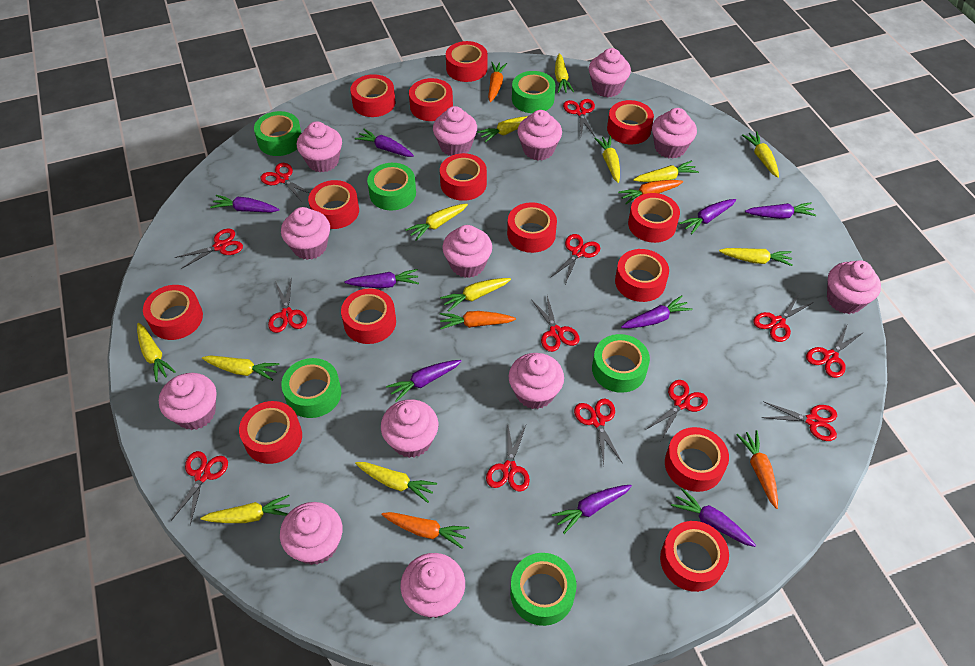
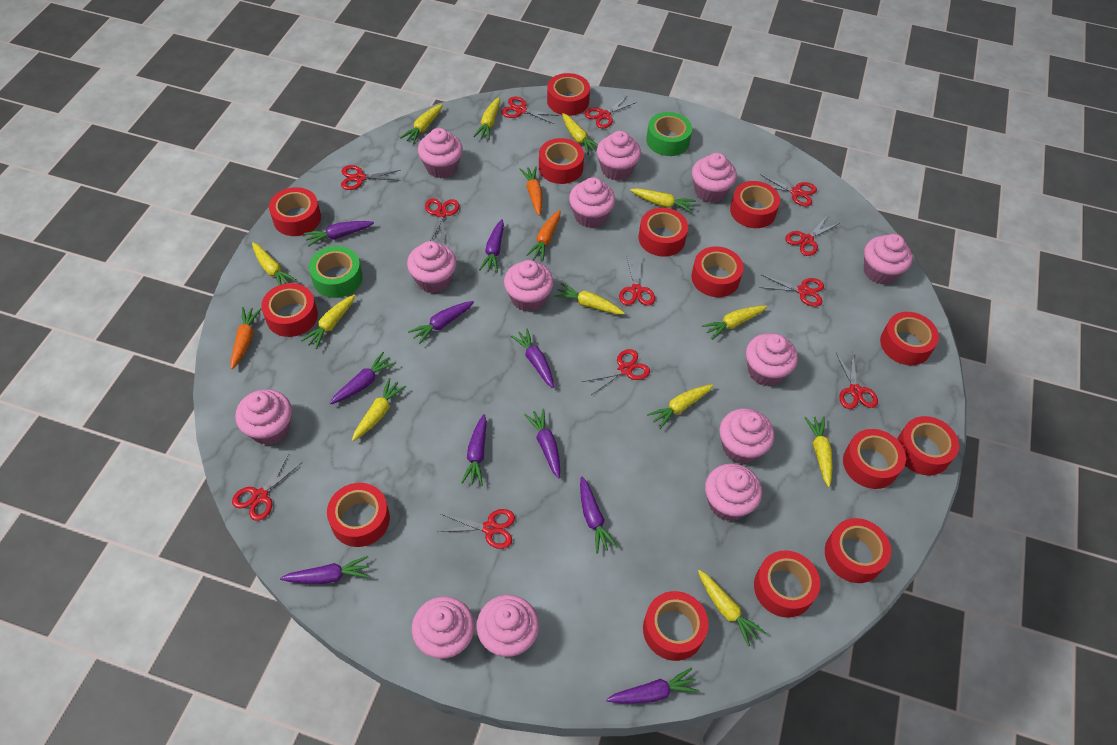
green tape: [254,111,301,156] [281,358,341,418] [367,163,416,210] [510,553,576,626] [512,71,555,113] [592,334,650,393] = 6 -> [309,246,363,298] [646,112,692,156] = 2
orange carrot: [381,512,469,549] [440,311,516,329] [488,62,507,102] [618,180,683,204] [736,430,778,509] = 5 -> [230,307,261,369] [520,166,542,216] [526,210,560,261] = 3
purple carrot: [210,195,279,212] [345,269,419,288] [355,129,414,157] [386,360,462,402] [552,485,632,534] [621,295,692,328] [671,488,756,547] [679,199,736,235] [745,202,816,219] = 9 -> [280,556,370,584] [304,221,374,246] [330,352,396,404] [408,301,474,344] [461,414,487,486] [479,219,504,273] [510,328,554,388] [524,409,560,479] [580,477,617,554] [606,668,699,704] = 10
red scissors: [171,451,228,525] [175,229,243,269] [261,163,310,202] [268,277,307,333] [486,425,530,492] [531,296,580,352] [550,234,600,284] [563,99,595,137] [574,399,622,464] [645,380,708,439] [753,294,814,342] [761,401,837,441] [806,325,864,378] = 13 -> [232,455,301,521] [341,165,401,190] [425,198,459,244] [438,509,515,549] [501,96,559,124] [582,349,650,395] [585,95,637,128] [619,256,655,306] [759,275,824,307] [760,174,817,207] [785,215,840,256] [836,353,878,409] = 12

